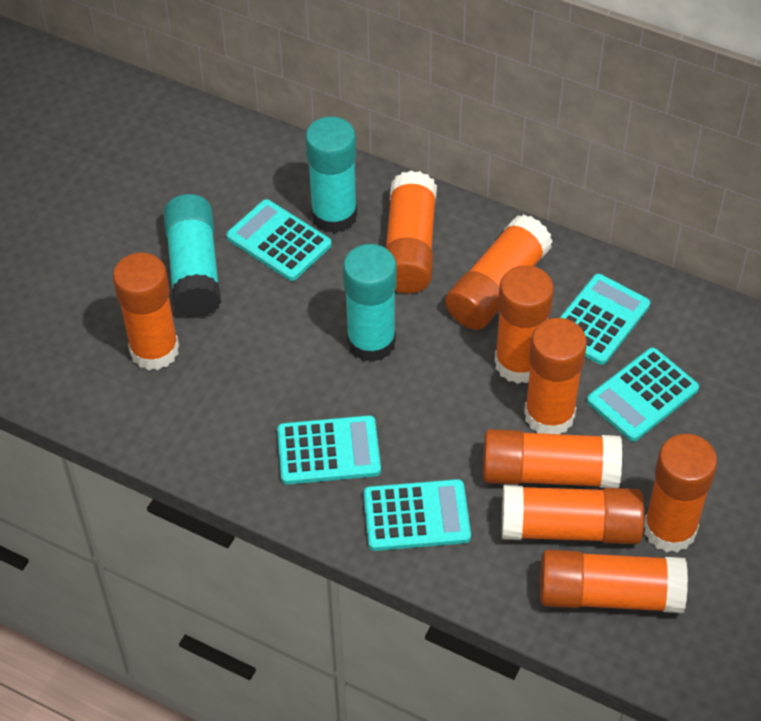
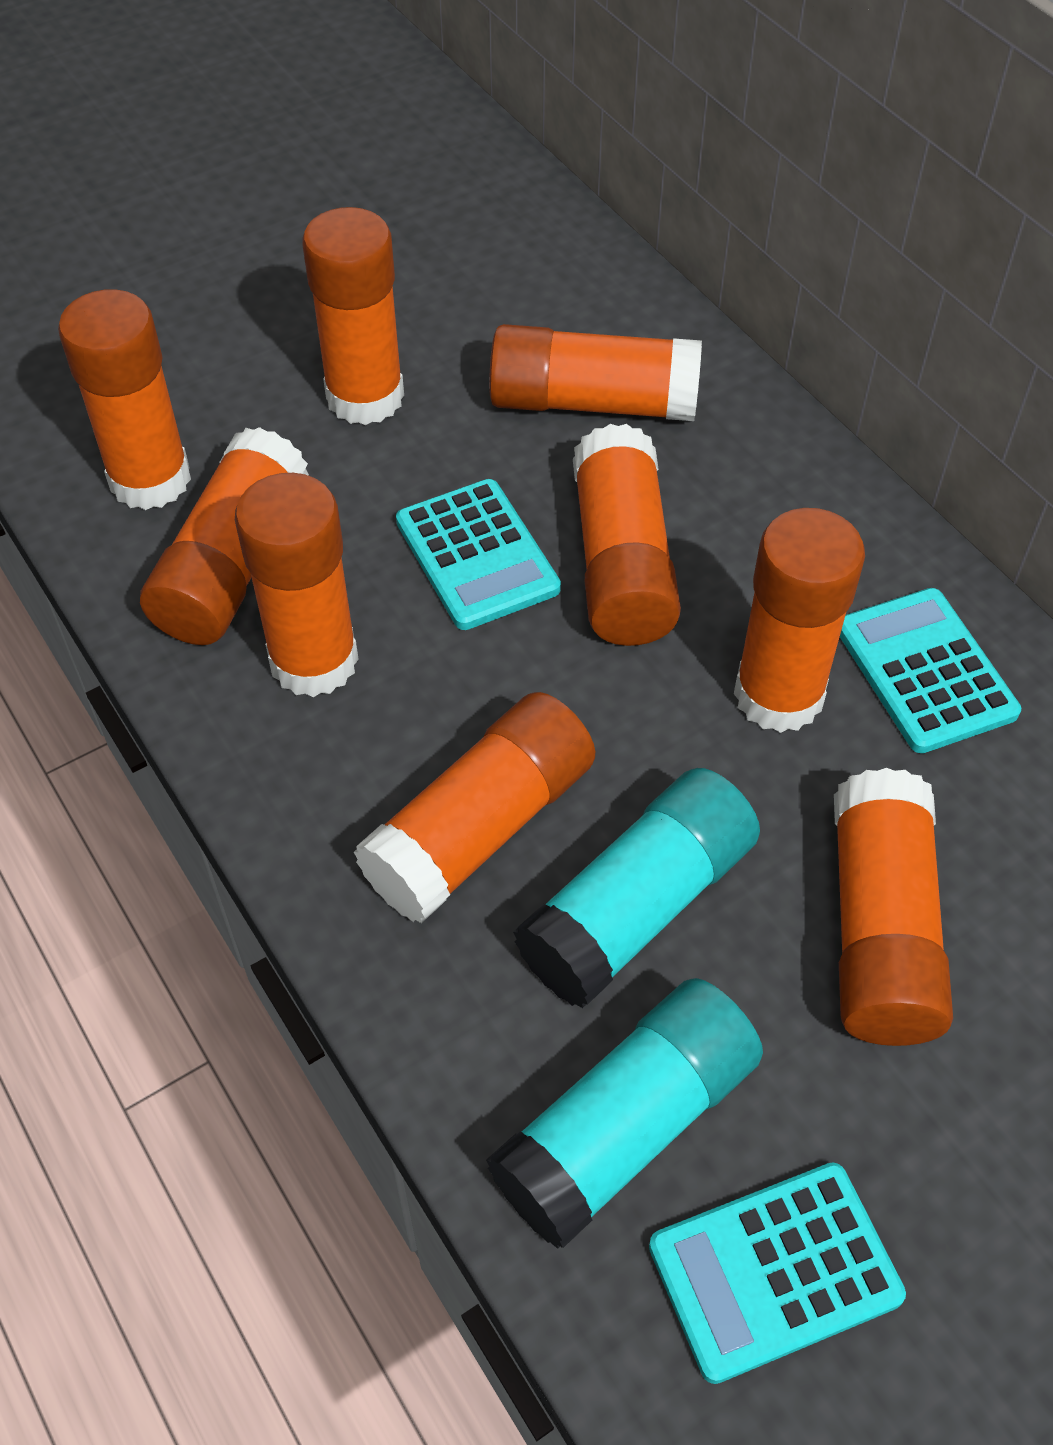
turquoise calculator: [226,199,332,281] [277,415,381,484] [363,479,471,551] [559,274,650,365] [587,348,699,441] = 5 -> [396,479,561,630] [649,1163,906,1384] [840,588,1021,753] = 3
turquoise glue stick: [164,194,222,318] [305,117,358,234] [343,244,397,362] = 3 -> [486,978,763,1249] [513,768,760,1008] = 2

